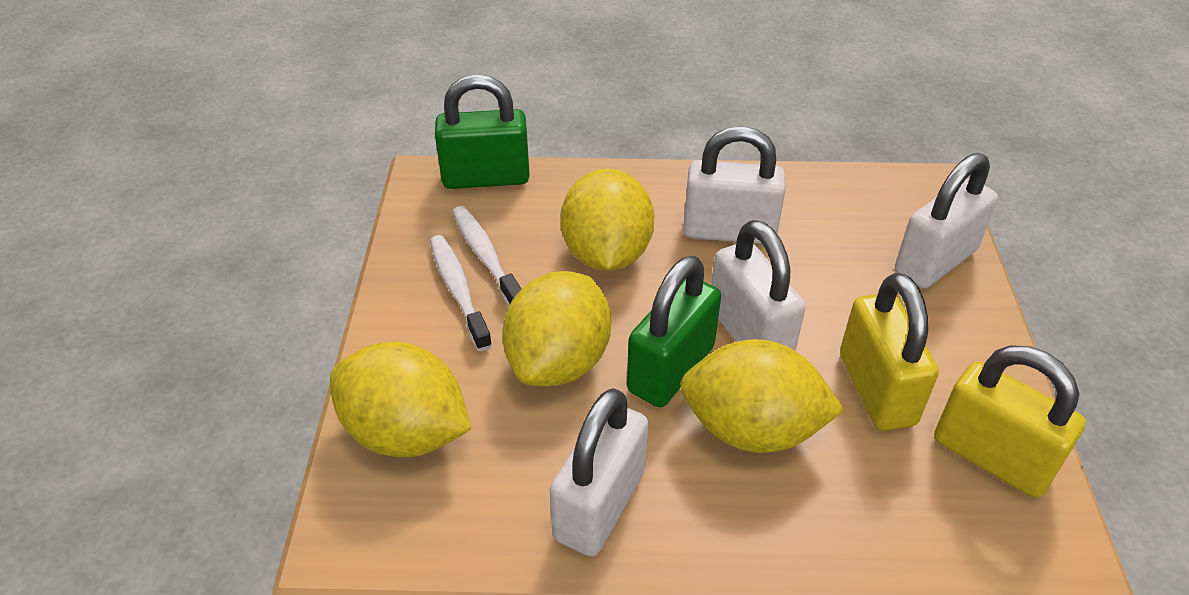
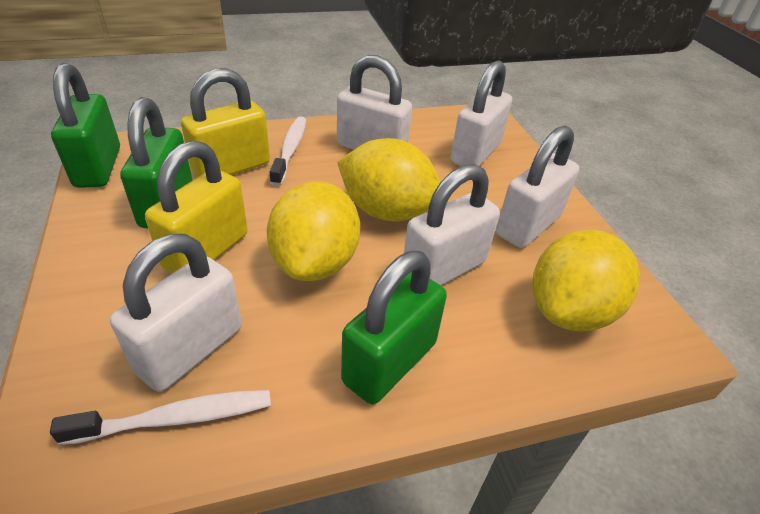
green padlock: [435,74,530,189] [627,256,721,407] = 2 -> [51,63,120,188] [120,97,192,228] [341,251,447,404] = 3
white padlock: [550,388,648,557] [683,126,786,244] [711,220,806,351] [895,153,998,289] = 4 -> [110,234,242,392] [337,55,412,150] [404,164,500,285] [451,60,512,166] [496,126,579,248] = 5
yellow lemon: [330,342,471,457] [502,271,611,386] [560,169,655,271] [680,339,844,453] = 4 -> [267,181,360,281] [337,138,440,221] [532,230,640,331] = 3

